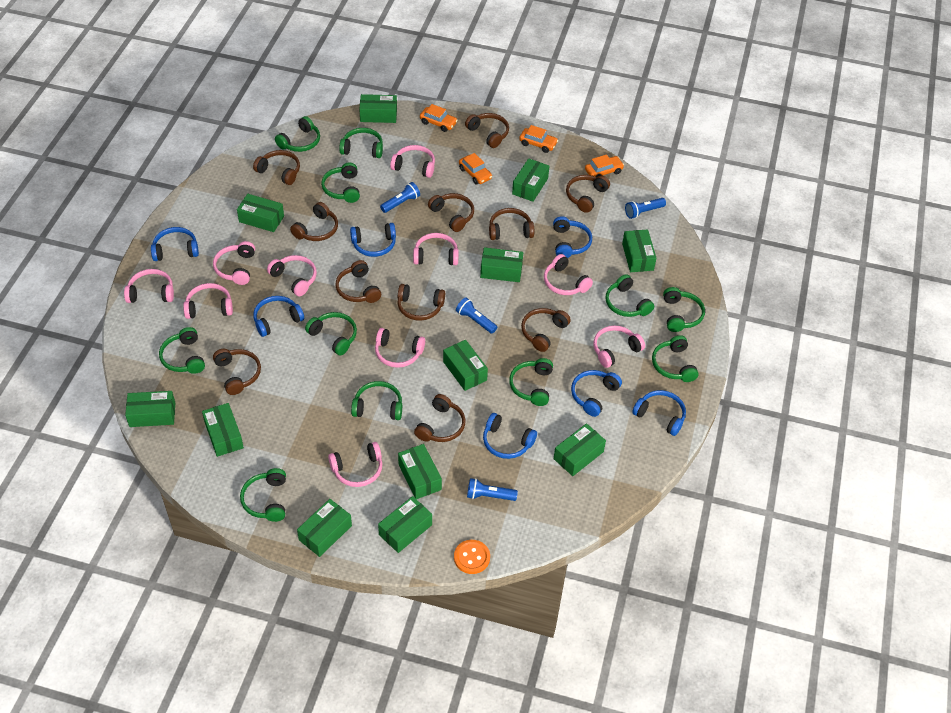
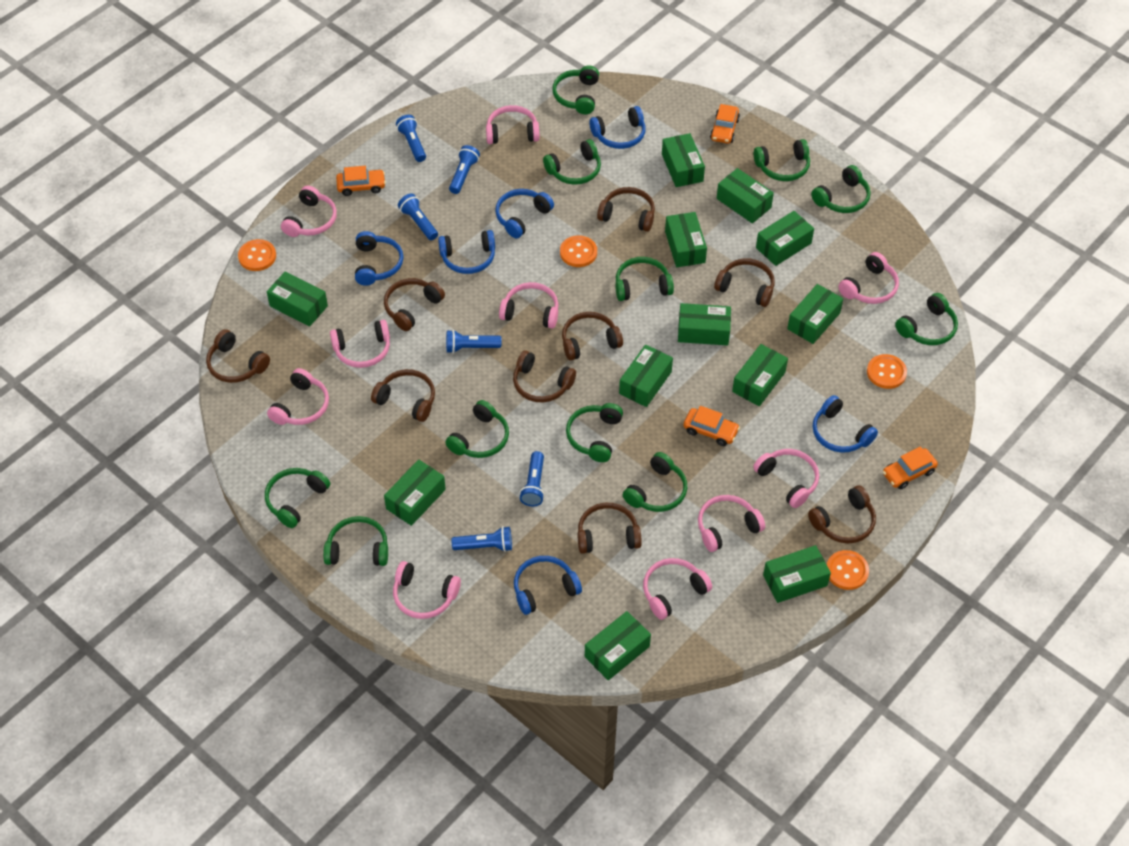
blue flashlight: [380,182,420,213] [456,297,497,334] [467,478,518,501] [625,198,666,219] = 4 -> [396,115,426,162] [398,194,438,240] [446,330,502,353] [449,145,480,194] [451,526,512,552] [520,451,544,506] = 6
blue headphones: [151,227,199,261] [253,296,304,337] [350,223,396,257] [483,413,537,459] [553,216,592,258] [571,370,622,417] [632,390,686,436] = 7 -> [355,231,403,286] [438,230,495,274] [495,189,554,238] [514,556,582,615] [589,106,646,149] [813,395,878,453] = 6
brown headphones: [213,349,261,395] [253,150,300,185] [290,202,338,241] [335,260,381,303] [397,284,445,321] [414,394,466,442] [428,193,474,232] [465,113,509,148] [489,208,534,240] [521,308,571,352] [566,175,610,213] = 11 -> [206,329,270,383] [371,369,435,422] [384,278,445,331] [513,350,576,402] [562,312,623,360] [578,503,642,554] [597,187,655,232] [714,258,775,307] [808,485,876,543] = 9
orange button: [454,540,490,574] = 1 -> [238,239,276,271] [560,235,597,267] [827,550,869,590] [867,354,907,389] = 4

